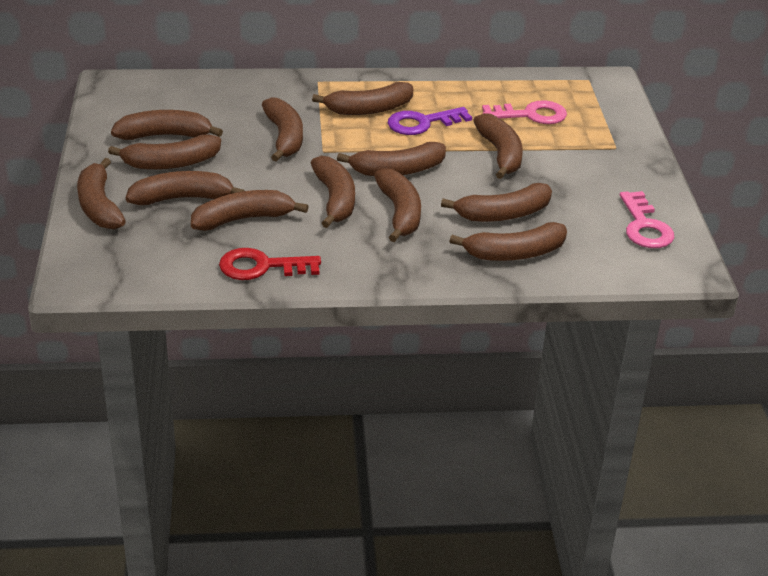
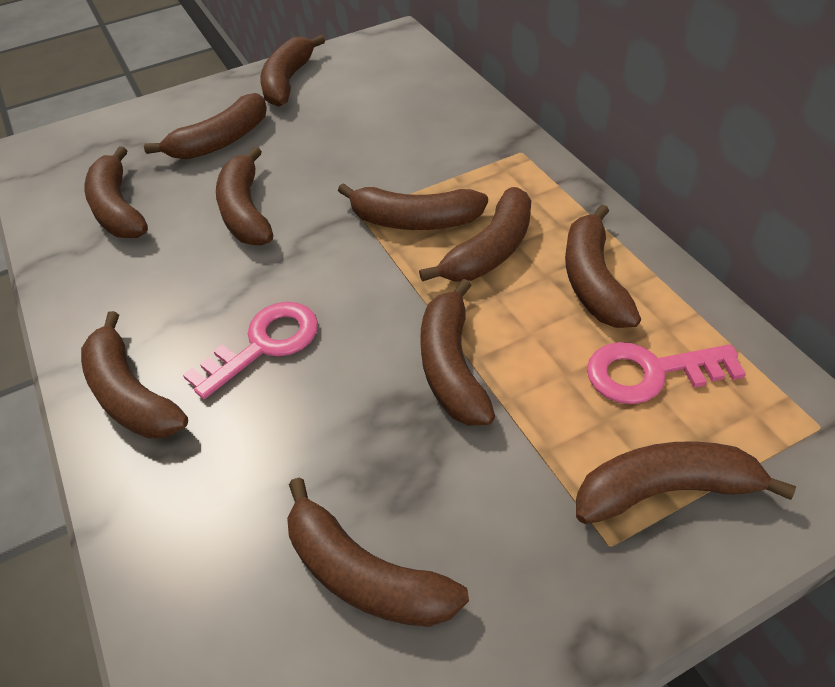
brown banana: [77,158,126,229] [108,134,221,170] [111,110,223,140] [126,171,245,205] [191,190,309,231] [262,97,303,162] [311,156,355,228] [312,82,413,115] [337,142,446,176] [374,168,421,242] [441,183,552,222] [450,222,567,261] [473,113,523,179] = 13 -> [81,311,188,439] [85,146,148,238] [144,93,267,159] [216,147,273,245] [260,35,325,107] [287,478,469,627] [338,183,488,230] [419,187,531,282] [420,279,495,426] [565,205,641,328] [576,441,796,524] = 11
purple key: [388,107,472,135] = 1 -> none = 0
red key: [219,248,321,280] = 1 -> none = 0

